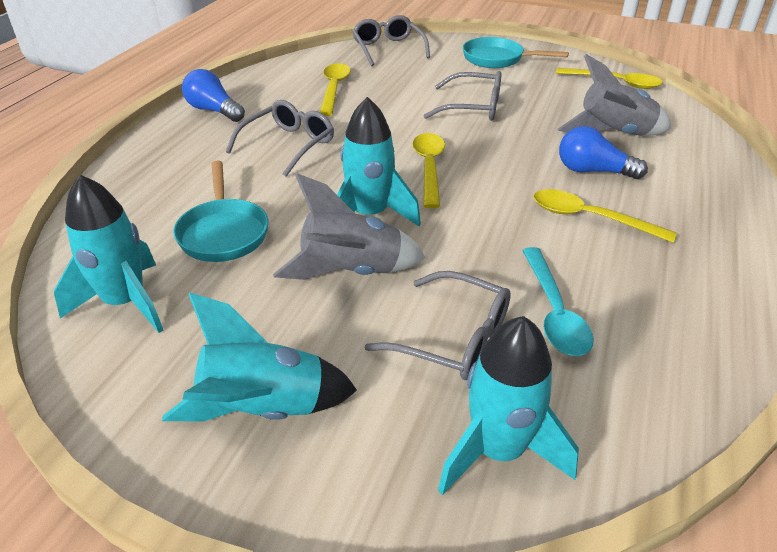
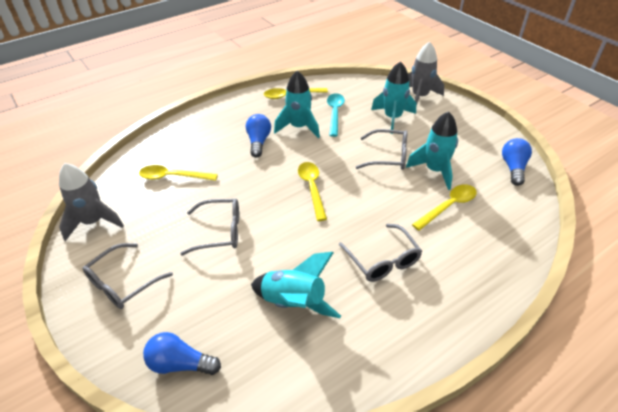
blue light bulb: [182,69,245,122] [559,126,648,179] = 2 -> [143,332,221,375] [246,114,271,158] [502,138,532,186] = 3
turquoise pan: [173,161,268,262] [463,37,569,68] = 2 -> none = 0

